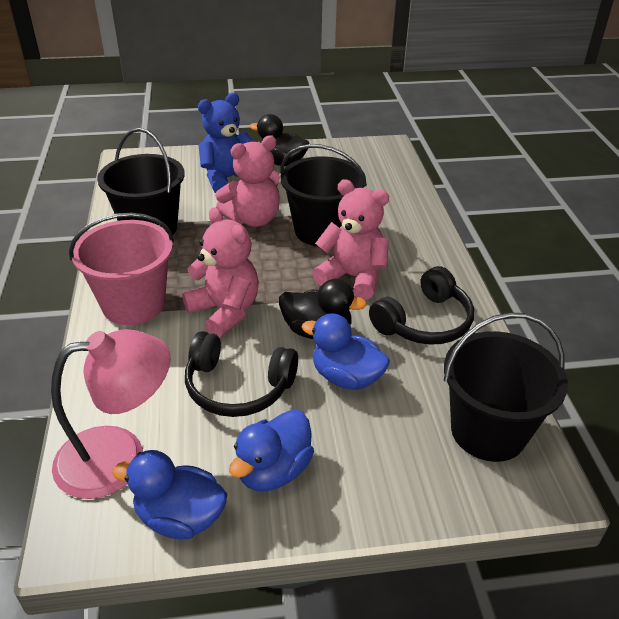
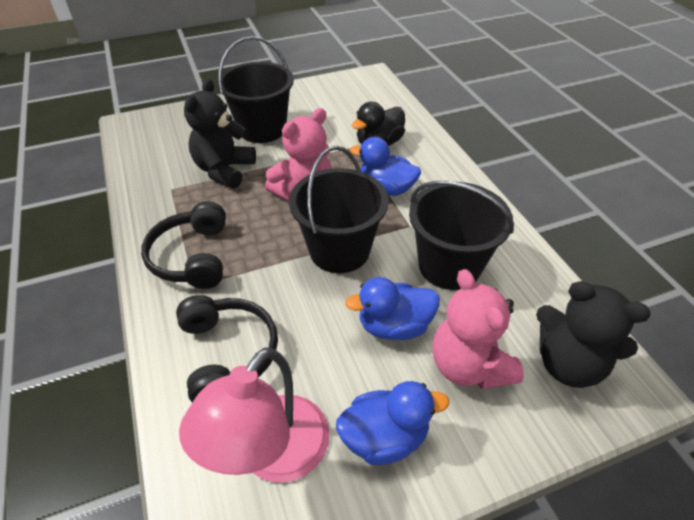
black duck: [250,114,310,166] [279,279,367,339] = 2 -> [352,102,405,146] = 1
black teddy bear: none = 0 -> [184,78,256,189] [536,281,651,388] = 2
blue teddy bear: [198,93,253,193] = 1 -> none = 0
pink bucket: [69,213,174,325] = 1 -> none = 0
pink teddy bear: [182,207,259,338] [215,135,280,227] [313,179,389,300] = 3 -> [265,108,332,201] [432,269,524,389] = 2

